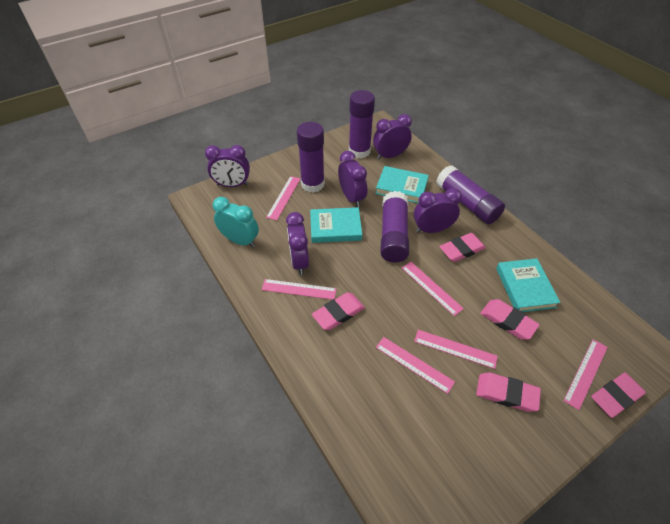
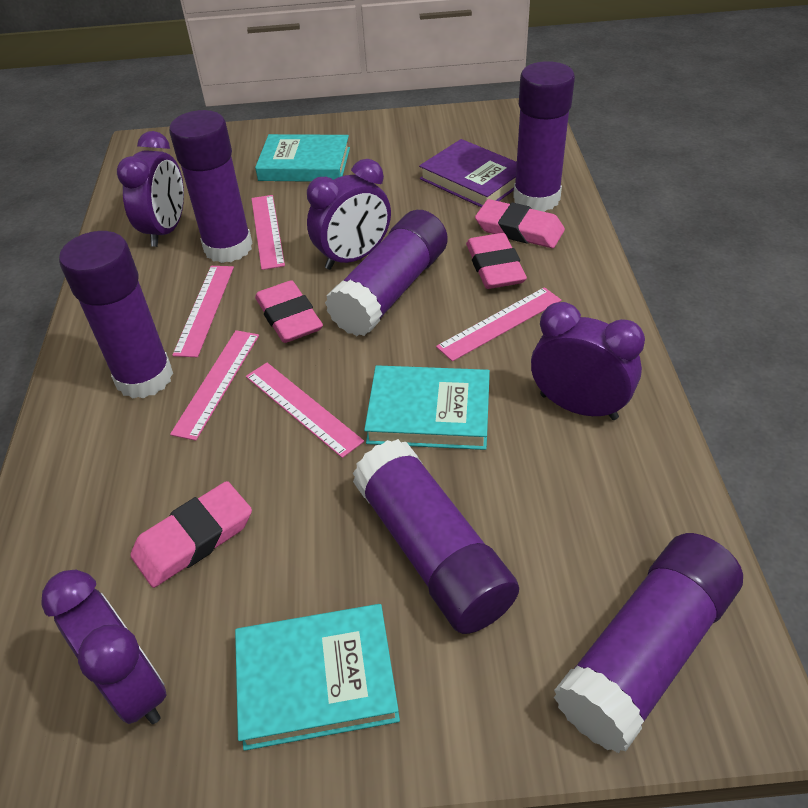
pink eraser: [312,292,365,330] [439,233,486,262] [476,372,541,412] [480,299,540,339] [591,372,646,418] = 5 -> [130,481,252,588] [255,280,323,343] [466,233,527,289] [475,199,565,248] = 4
pink ruler: [262,279,337,300] [266,176,301,220] [376,337,455,394] [402,262,464,316] [414,330,498,369] [563,339,608,410] = 6 -> [170,330,259,441] [172,266,234,357] [246,363,364,458] [252,195,285,270] [436,287,561,361] = 5
purple book: none = 0 -> [419,139,517,207] = 1
purple clock: [205,145,250,187] [286,212,309,275] [338,151,367,207] [373,114,412,159] [414,188,462,233] = 5 -> [41,569,167,724] [117,131,184,247] [307,159,391,270] [531,302,645,420] = 4
purple glue stick: [297,122,325,193] [349,90,375,159] [380,191,409,263] [436,165,505,224] = 4 -> [59,231,173,399] [169,110,253,263] [325,210,448,336] [353,439,519,634] [513,61,575,212] [554,533,743,753] = 6
turquoise clock: [213,197,259,247] = 1 -> none = 0

